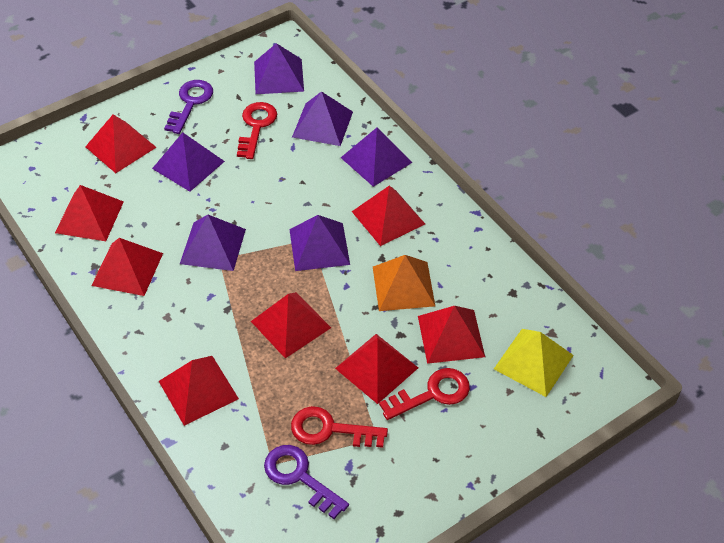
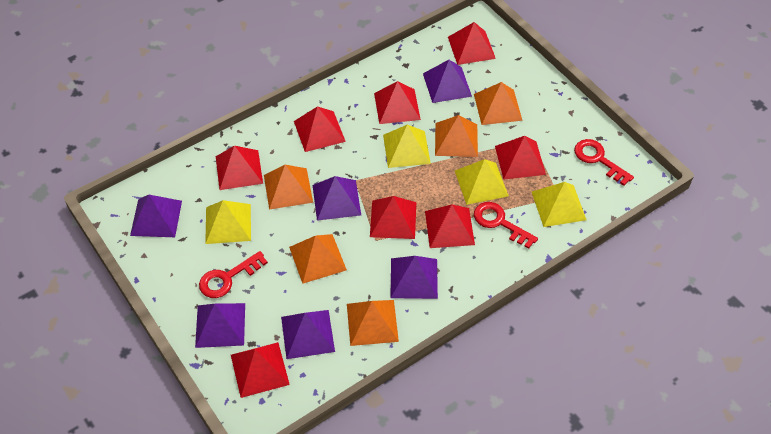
orange pyramid: [373,255,435,311] = 1 -> [264,165,313,210] [289,234,347,284] [347,300,399,346] [435,115,478,157] [474,82,523,125] = 5
purple key: [164,80,213,134] [264,445,349,519] = 2 -> none = 0
yellow pyramid: [494,329,574,397] = 1 -> [205,200,251,244] [383,125,431,168] [455,159,509,205] [532,182,586,227] = 4

